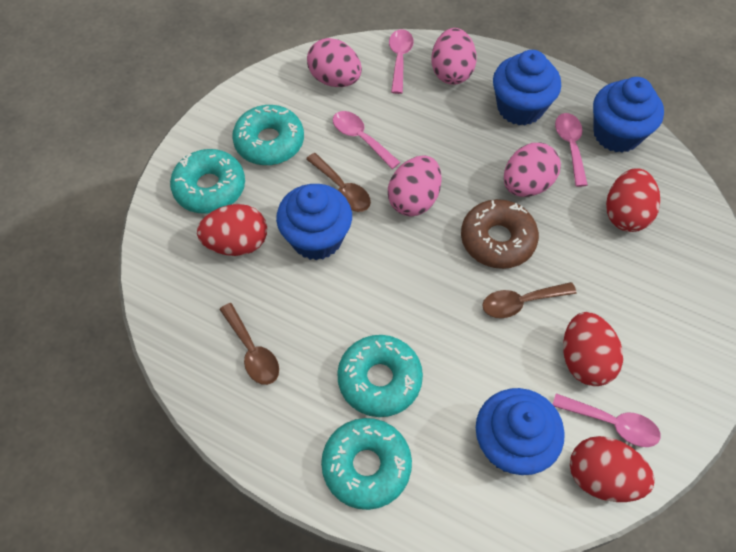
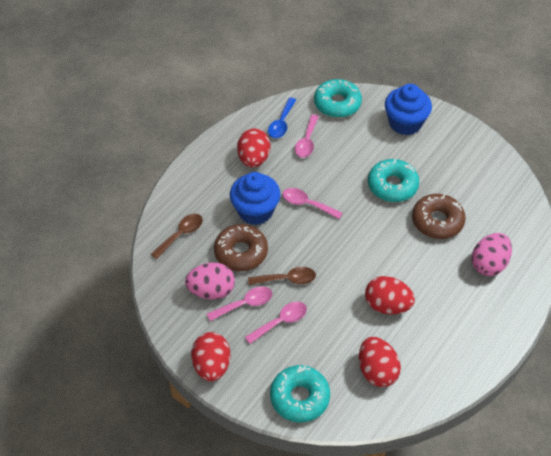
blue cupcake: [276,184,352,260] [476,388,565,475] [493,50,561,125] [593,77,664,153] = 4 -> [230,172,280,225] [385,84,432,135] = 2
blue spoon: none = 0 -> [268,97,296,138] = 1
brown donut: [461,199,539,269] = 1 -> [214,224,268,271] [412,194,466,239] = 2
brown spoon: [219,303,279,385] [306,153,371,212] [482,282,577,318] = 3 -> [151,214,203,259] [248,267,316,285] = 2
pink egg: [307,38,362,87] [388,155,442,216] [431,28,477,85] [504,143,561,197] = 4 -> [185,263,235,299] [472,233,512,276] = 2
turquoise donut: [170,149,245,214] [232,105,304,165] [321,418,412,510] [337,335,423,417] = 4 -> [270,365,330,422] [314,79,362,118] [368,159,419,202] = 3

